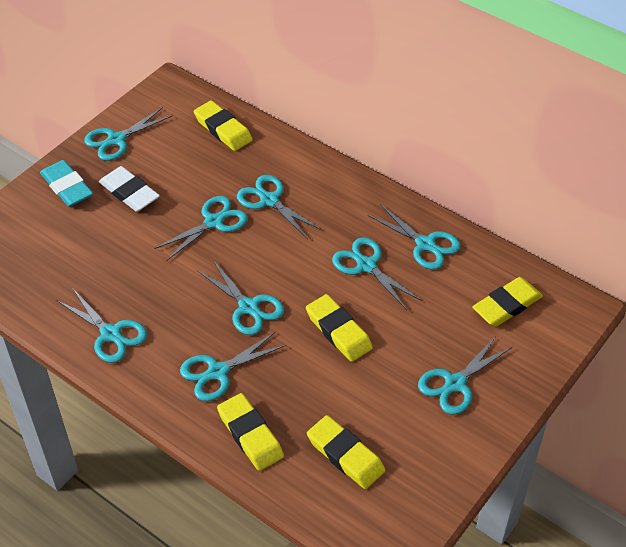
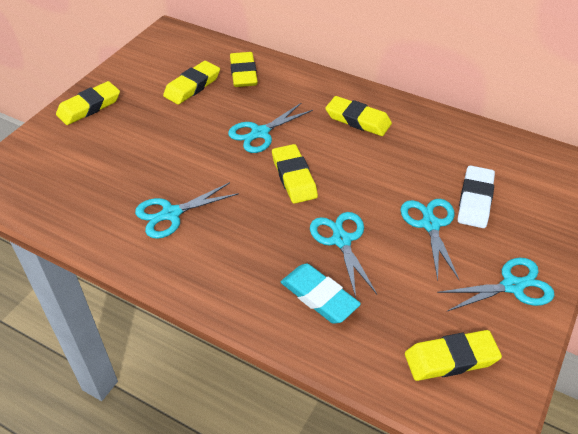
turquoise scissors: [58,289,147,363] [84,107,173,161] [154,196,248,260] [180,331,287,401] [197,260,284,335] [237,175,322,239] [332,237,422,310] [368,204,461,269] [418,335,512,415] = 9 -> [135,182,239,239] [228,102,313,153] [310,212,377,298] [401,199,459,280] [437,258,554,312] = 5
yellow eraser: [194,100,253,151] [217,393,284,471] [306,294,373,362] [307,415,385,489] [472,277,543,327] = 5 -> [56,81,120,125] [163,61,220,105] [230,52,258,87] [272,144,318,204] [325,96,392,136] [405,330,502,381] = 6

